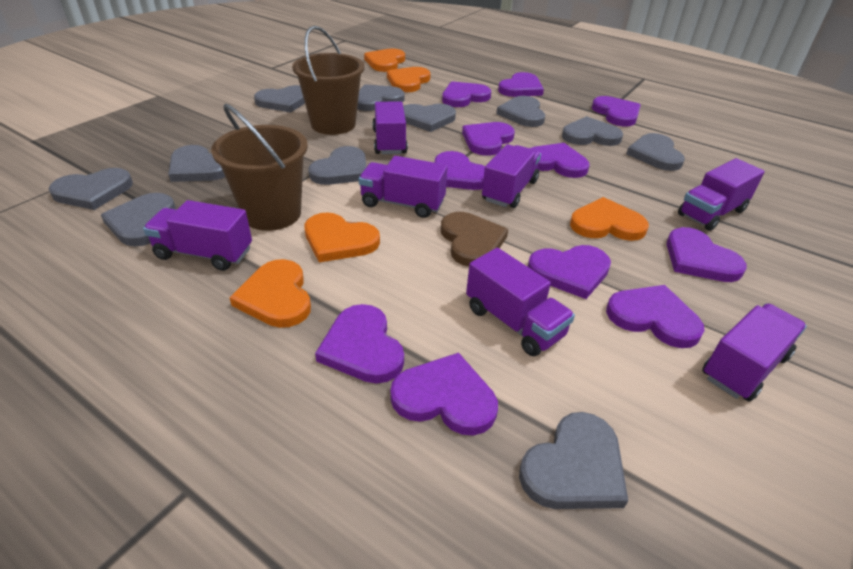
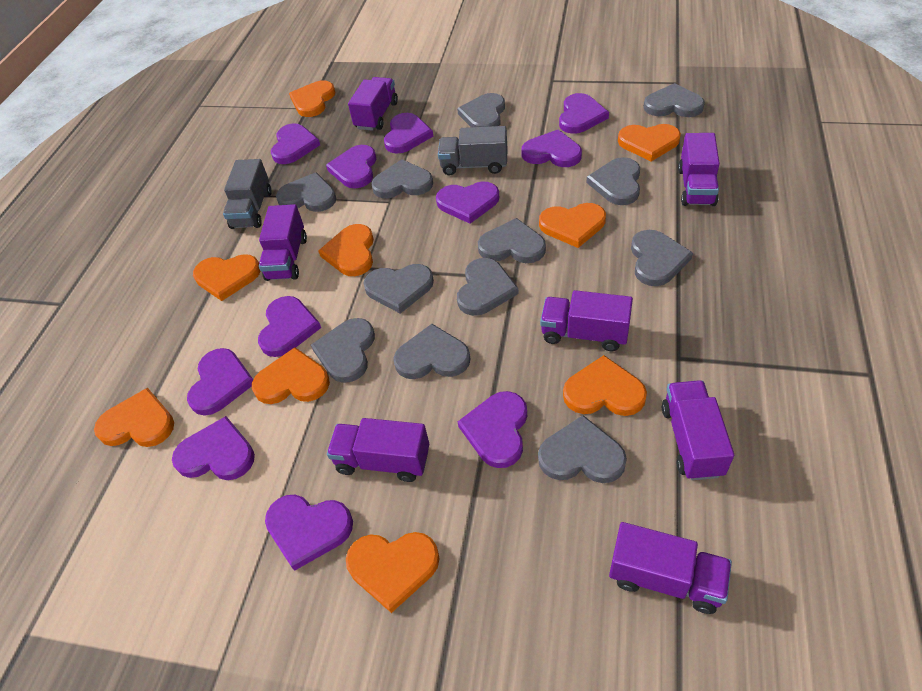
brown bucket: [211,104,308,231] [292,26,365,135] = 2 -> none = 0
brown heart: [441,212,508,267] = 1 -> none = 0
grey heart: [49,168,133,210] [101,193,176,246] [168,145,225,182] [254,85,305,113] [308,146,366,185] [357,84,404,111] [403,104,456,132] [496,96,545,127] [519,412,628,509] [562,116,623,146] [626,133,685,171] = 11 -> [276,172,336,212] [311,318,375,383] [363,264,434,314] [371,159,433,198] [393,324,470,379] [457,93,505,127] [457,258,519,316] [478,218,546,263] [538,415,627,483] [586,157,640,205] [631,230,693,286] [644,83,705,117] = 12
grey truck: none = 0 -> [223,159,272,229] [438,126,508,175] = 2
orange heart: [229,259,311,328] [304,212,380,263] [364,48,405,72] [387,67,431,92] [570,197,649,241] = 5 -> [94,388,174,447] [193,254,261,301] [252,347,330,404] [289,80,336,117] [318,224,374,276] [346,532,440,613] [539,203,606,248] [563,355,647,416] [618,124,681,161] = 9

